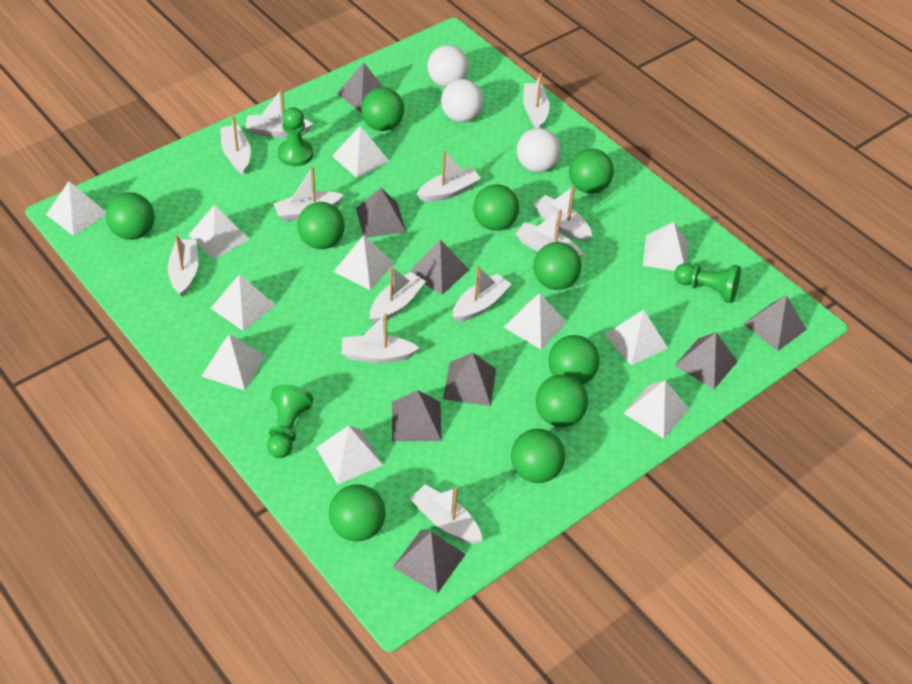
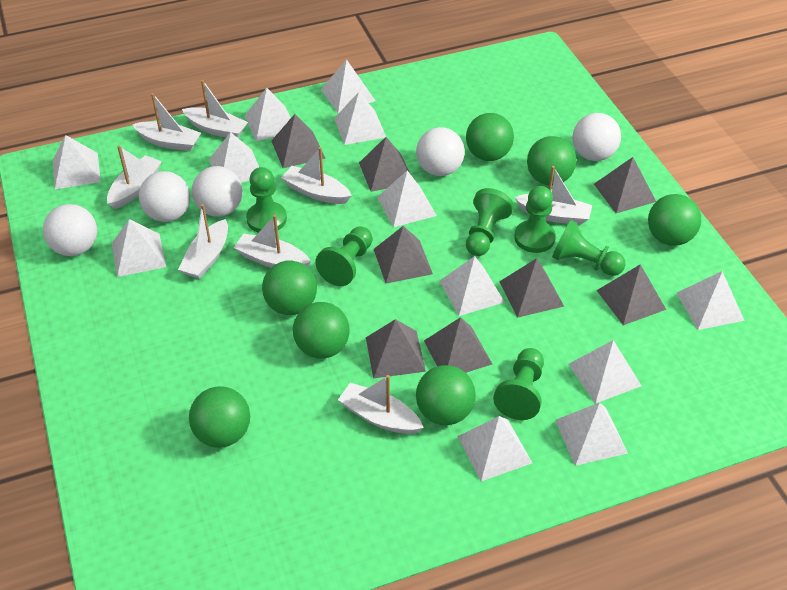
green ball: [106,192,154,240] [297,202,345,249] [329,484,385,542] [361,87,404,131] [473,184,519,231] [511,429,565,483] [533,242,581,290] [536,375,588,427] [548,335,600,385] [569,148,614,194] = 10 -> [189,386,250,448] [262,261,317,315] [293,302,350,359] [416,365,476,425] [466,113,514,161] [527,136,576,185] [648,194,701,246] = 7
green pawn: [267,384,313,458] [278,107,313,166] [674,263,741,303] = 3 -> [246,167,287,233] [315,227,373,286] [466,188,514,256] [493,348,544,420] [514,186,556,253] [552,220,626,276] = 6
white ball: [427,45,469,87] [441,79,483,122] [517,128,561,172] = 3 -> [43,204,97,256] [139,171,190,222] [192,166,243,217] [416,127,465,176] [572,113,621,161] = 5
white boat: [168,235,198,297] [220,116,251,175] [245,88,313,138] [273,167,344,221] [341,313,419,363] [370,266,426,324] [410,484,483,544] [416,151,481,202] [452,266,512,322] [516,209,584,258] [523,73,550,128] [533,186,592,241] = 12 -> [107,145,162,209] [132,93,201,151] [178,204,228,279] [182,80,248,138] [234,215,311,268] [281,147,352,204] [338,375,424,434] [515,166,592,225] = 8
white pyramid: [46,181,106,236] [188,204,250,260] [201,334,265,390] [211,274,275,331] [316,425,383,484] [332,126,389,178] [333,235,394,290] [504,293,567,349] [604,310,668,366] [624,380,689,438] [643,222,689,271] = 11 -> [53,135,101,190] [112,219,166,277] [209,132,259,182] [244,88,291,141] [321,59,376,113] [334,92,386,145] [377,171,437,227] [439,256,505,316] [457,416,532,481] [555,403,628,466] [568,340,642,404] [676,271,745,330] = 12

